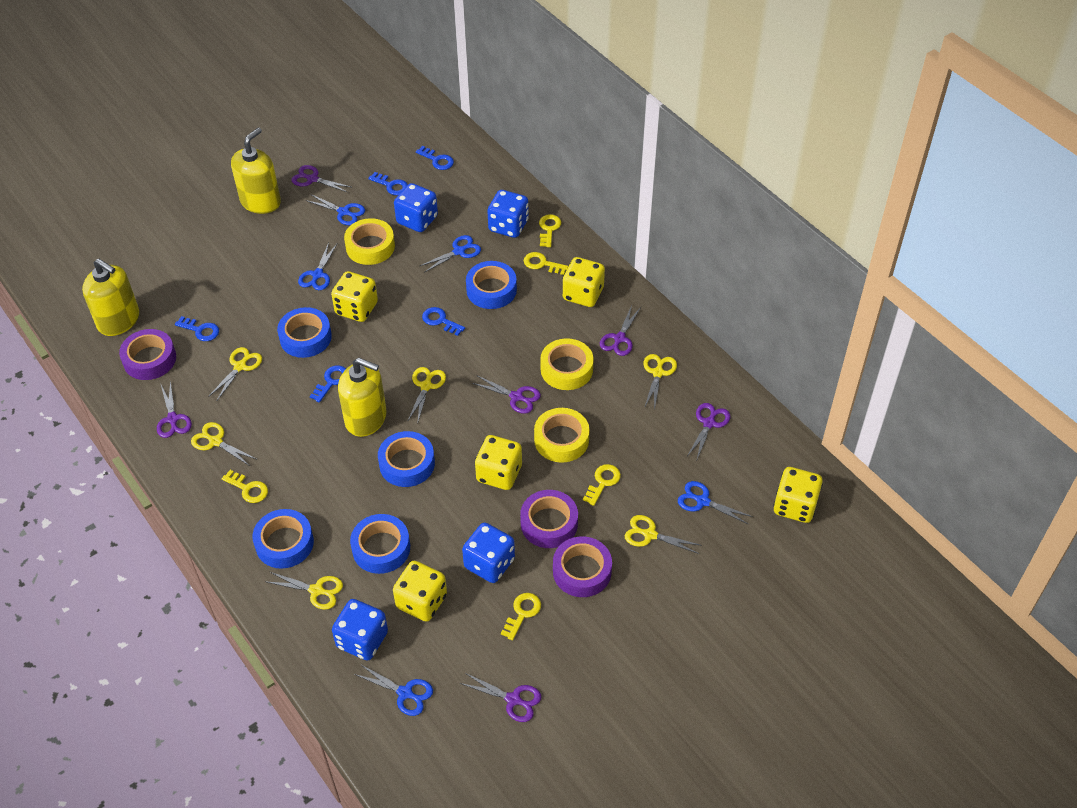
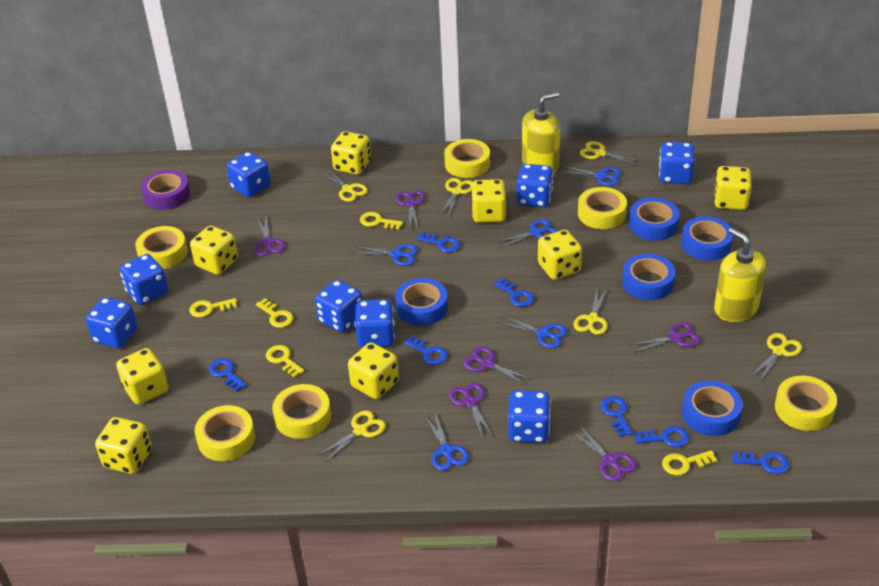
blue dice: [332,599,388,661] [394,183,438,232] [462,523,515,583] [487,190,529,238] = 4 -> [86,297,138,348] [120,254,168,305] [227,151,271,198] [315,279,362,333] [354,299,395,348] [508,390,551,443] [516,164,553,208] [659,142,695,184] = 8
blue key: [175,316,219,341] [310,365,346,403] [368,172,408,195] [416,146,454,170] [422,307,465,336] = 5 -> [209,358,247,391] [404,335,448,365] [417,232,460,253] [494,278,534,307] [601,396,633,437] [635,426,689,447] [732,451,789,474] = 7
purple tape: [119,329,176,380] [520,490,578,548] [553,536,612,597] = 3 -> [141,170,190,210] = 1
yellow dice: [331,271,378,322] [393,561,447,622] [475,435,522,490] [563,257,605,307] [773,467,823,523] = 5 -> [95,417,152,474] [116,348,168,405] [190,226,238,275] [331,131,371,175] [348,342,399,399] [471,179,507,223] [538,230,582,280] [714,166,751,210] = 8
yellow soap dispenser: [82,258,139,336] [231,128,281,214] [338,358,387,437] = 3 -> [522,92,560,173] [714,228,766,322] = 2
yellow tape: [344,218,395,265] [534,408,589,463] [540,338,594,390] = 3 -> [135,226,188,269] [195,405,255,461] [272,384,331,439] [444,139,490,178] [578,187,627,229] [775,376,837,431] = 6

